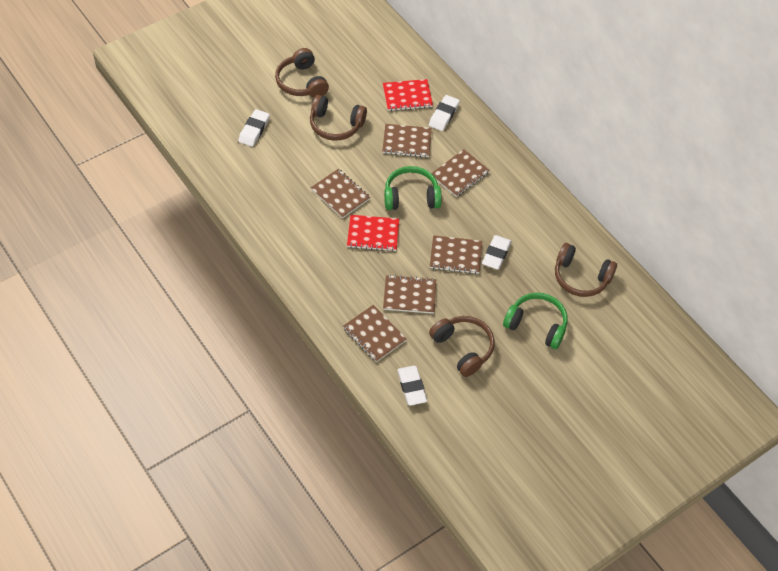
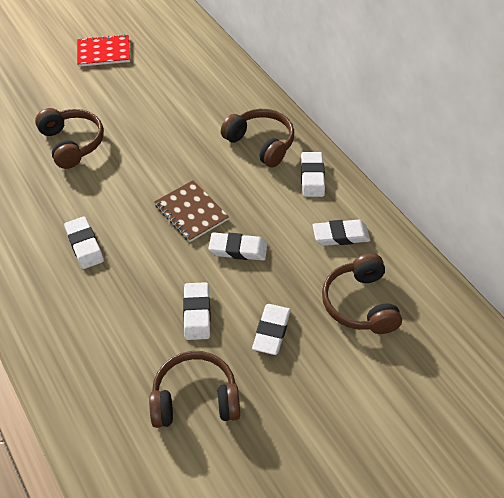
brown notebook: [311,169,370,218] [343,305,407,362] [382,124,432,158] [383,275,436,314] [430,235,482,274] [431,149,490,197] = 6 -> [154,180,229,242] = 1
green headphones: [384,166,442,210] [503,293,568,349] = 2 -> none = 0
red notebook: [347,215,399,252] [383,79,433,111] = 2 -> [77,34,130,67] = 1
white eraser: [238,109,270,147] [397,365,427,406] [429,95,460,131] [482,235,512,269] = 4 -> [64,216,104,269] [183,282,211,340] [208,232,267,261] [252,304,291,355] [301,152,325,197] [313,220,370,246] = 6

